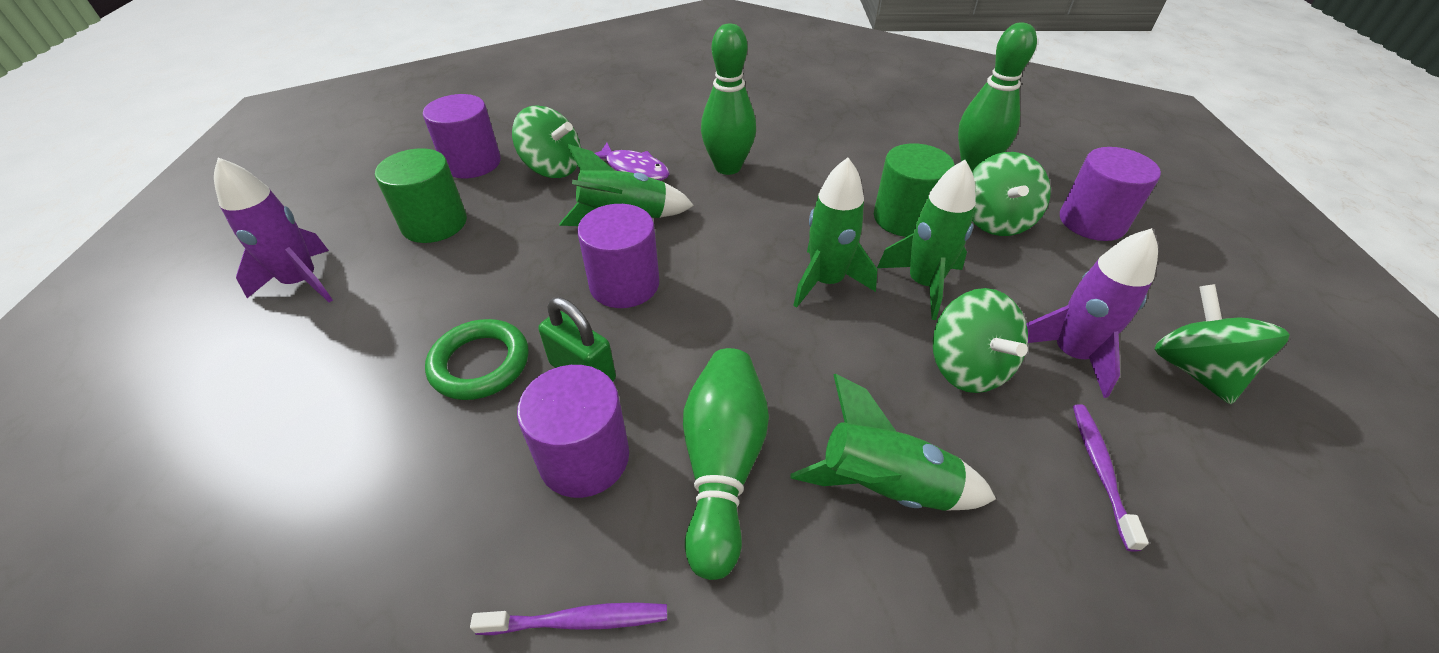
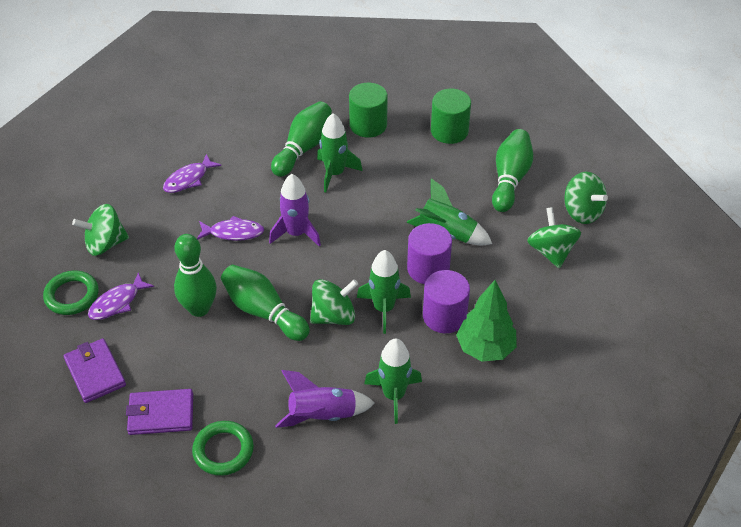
green bowling pin: [683,348,769,580] [701,24,756,175] [958,23,1037,171] = 3 -> [174,234,217,317] [221,265,310,341] [271,101,332,177] [492,129,533,212] = 4
green padlock: [538,297,616,381] = 1 -> none = 0
green ring: [425,319,529,400] = 1 -> [43,270,99,315] [192,421,254,476] = 2
green tree: none = 0 -> [456,280,517,362] = 1
purple cylinder: [423,94,501,178] [517,365,629,498] [577,204,659,308] [1060,147,1161,241] = 4 -> [407,223,452,284] [423,270,470,333] = 2
purple fish: [595,143,670,181] = 1 -> [88,273,154,320] [163,154,221,193] [197,216,264,241] = 3
purple toothbrush: [470,603,667,635] [1073,404,1149,552] = 2 -> none = 0
purple wallet: none = 0 -> [64,339,126,403] [126,389,193,435] = 2

